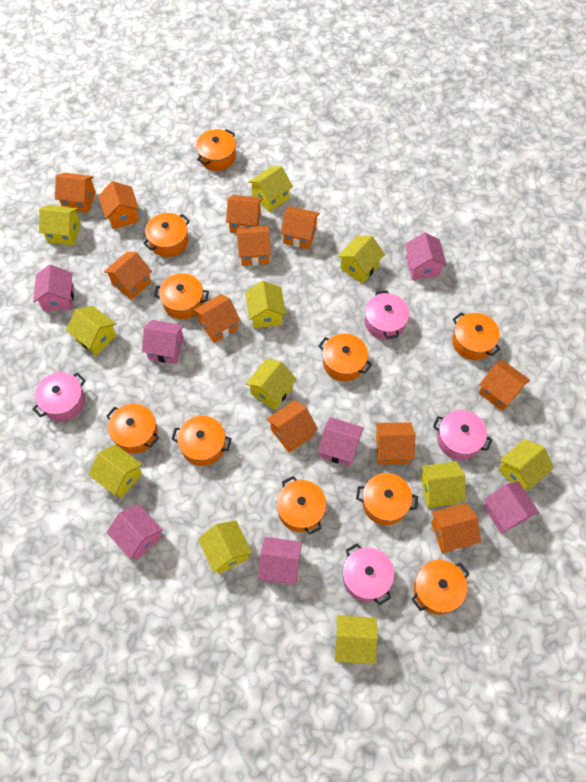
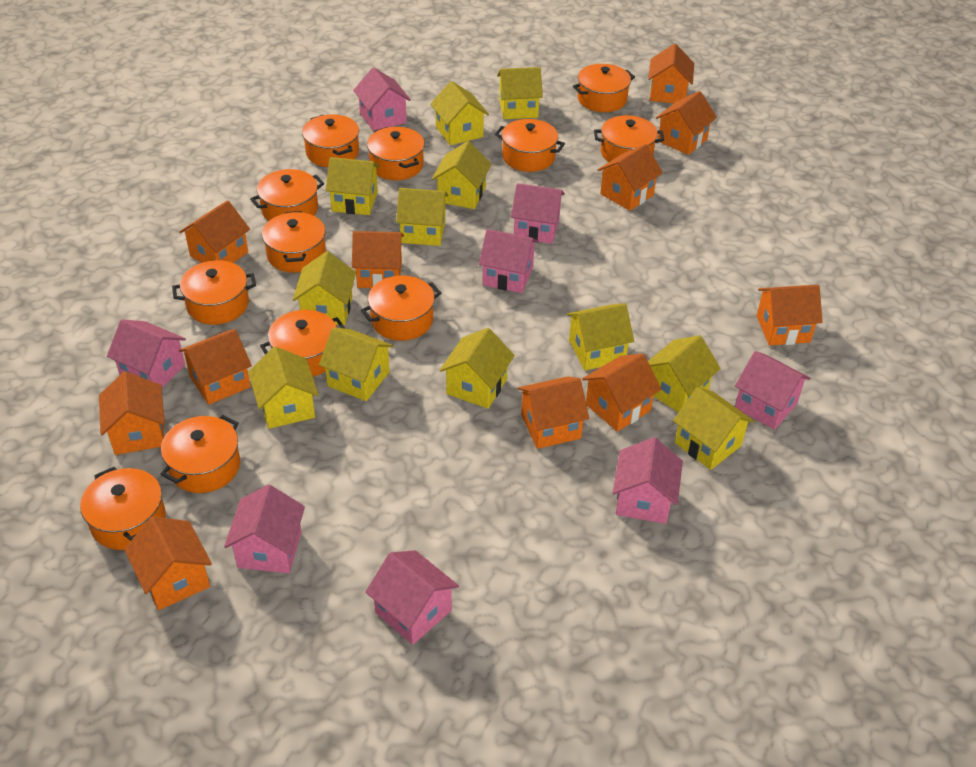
orange pot: [106,404,159,454] [143,213,190,257] [154,273,209,319] [171,416,232,466] [196,129,236,171] [276,476,326,534] [319,334,372,381] [356,473,418,525] [411,560,469,615] [452,312,500,360] = 10 -> [80,467,166,550] [161,415,240,493] [172,260,256,325] [250,169,324,221] [260,310,346,377] [262,211,326,273] [302,115,359,167] [361,276,441,341] [367,127,425,180] [495,119,565,172] [573,64,635,112] [594,115,664,162] = 12
pink house: [33,264,74,311] [106,504,163,560] [142,320,184,364] [258,537,302,585] [318,417,364,467] [405,232,447,280] [484,481,539,534] = 7 -> [107,319,186,388] [224,485,305,573] [353,67,411,131] [365,550,459,645] [479,229,539,293] [511,183,565,244] [612,437,683,524] [735,351,811,430] = 8
pink pot: [32,372,86,421] [343,543,395,605] [365,290,410,340] [433,410,492,460] = 4 -> none = 0
yellow house: [39,205,81,245] [66,306,117,355] [88,444,143,498] [198,520,252,574] [245,281,286,328] [246,359,297,410] [248,166,293,212] [335,615,378,665] [338,236,385,284] [421,461,466,508] [499,439,554,490] = 11 -> [248,346,319,429] [293,251,356,326] [319,328,394,401] [326,157,380,215] [396,188,448,246] [430,81,489,145] [432,141,492,209] [439,328,515,409] [497,67,543,119] [567,304,634,371] [648,335,721,413] [673,387,754,470] = 12

